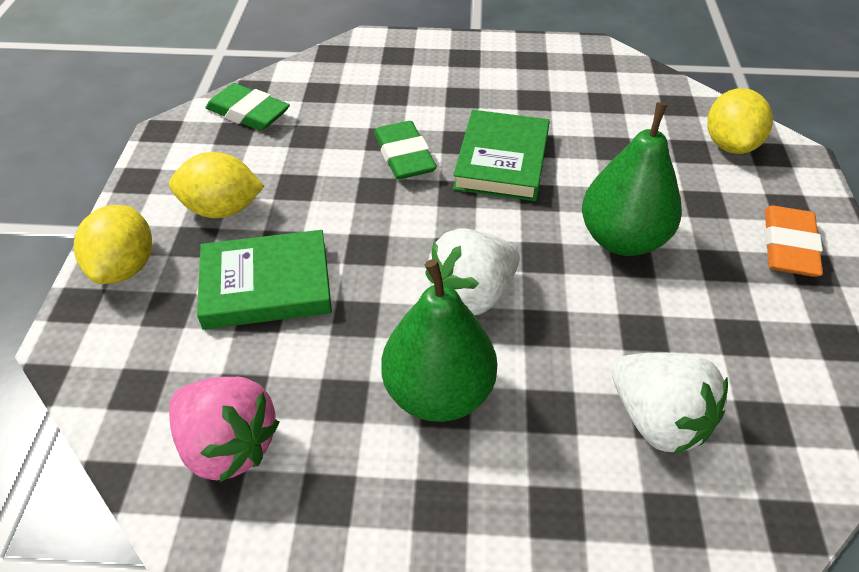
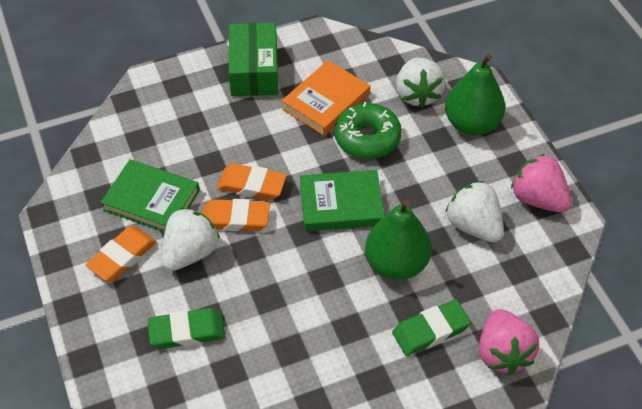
green box: none = 0 -> [229,23,278,96] = 1
green donut: none = 0 -> [334,102,402,159] = 1
orange book: none = 0 -> [281,60,370,136] = 1
orange eraser: [764,206,823,277] = 1 -> [85,226,157,281] [202,199,270,231] [217,163,287,200] = 3
pink strawberry: [169,377,280,482] = 1 -> [479,309,539,375] [511,154,572,212] = 2
white strawberry: [425,228,520,315] [612,352,728,454] = 2 -> [161,208,220,271] [396,57,446,108] [445,181,504,242] = 3
yellow lemon: [74,205,152,284] [169,152,264,218] [707,88,773,154] = 3 -> none = 0

